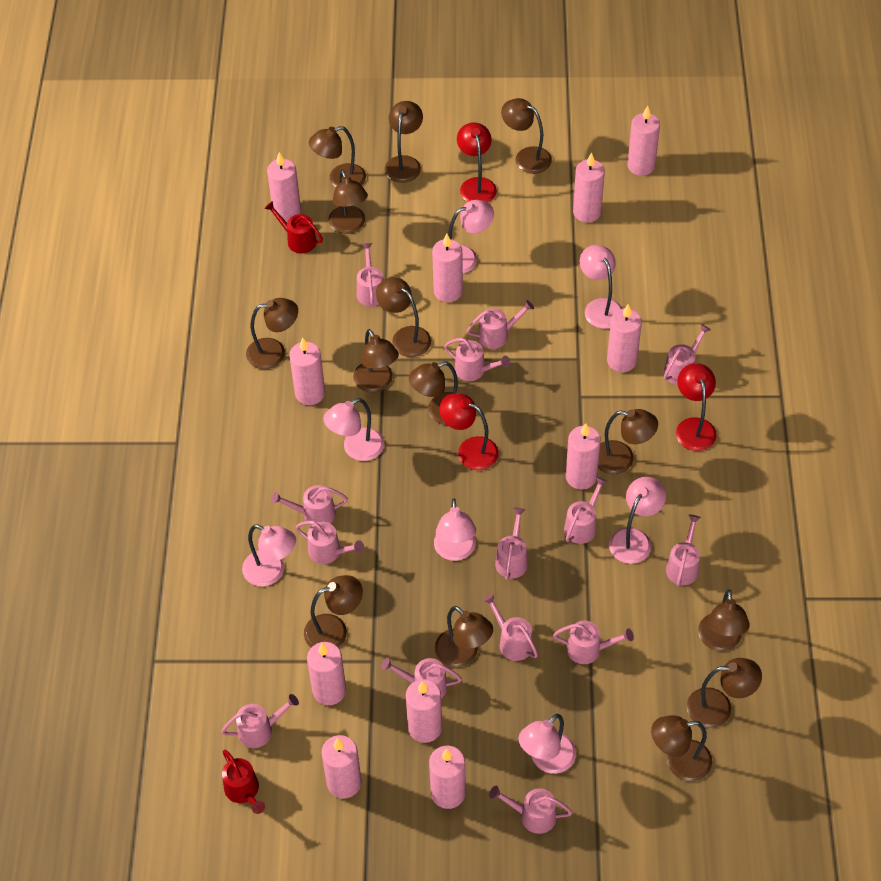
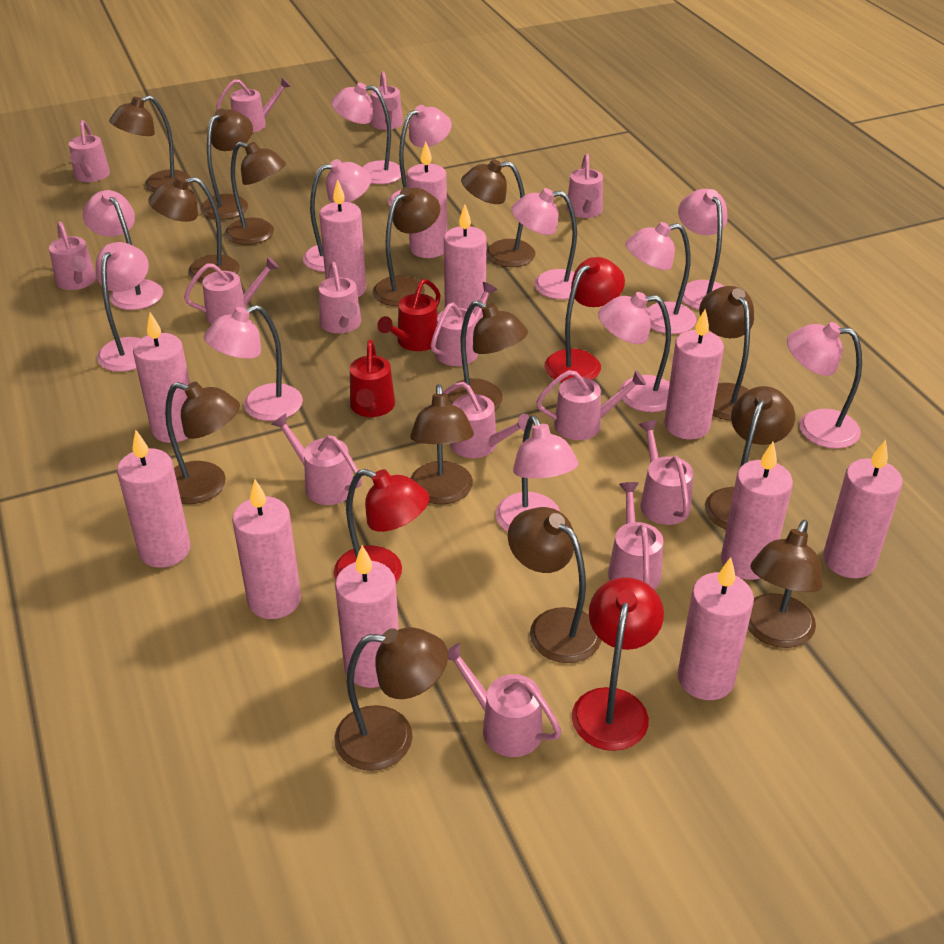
pink lamp: [242,524,296,586] [323,398,384,461] [434,498,476,561] [448,200,494,274] [519,714,576,774] [580,245,622,329] [609,477,666,564] = 7 -> [82,190,163,310] [96,242,149,372] [204,305,303,421] [303,159,371,272] [331,83,401,184] [388,105,452,207] [496,415,578,532] [511,188,577,299] [598,292,671,412] [625,222,697,334] [678,189,727,310] [787,322,862,449] = 12

